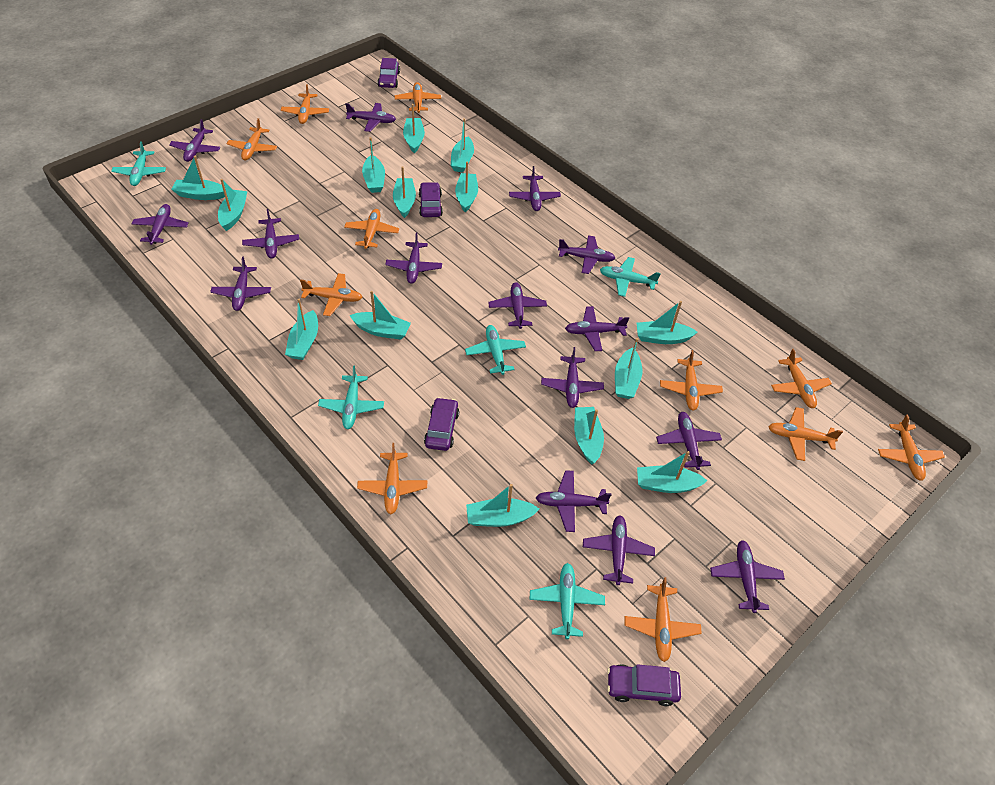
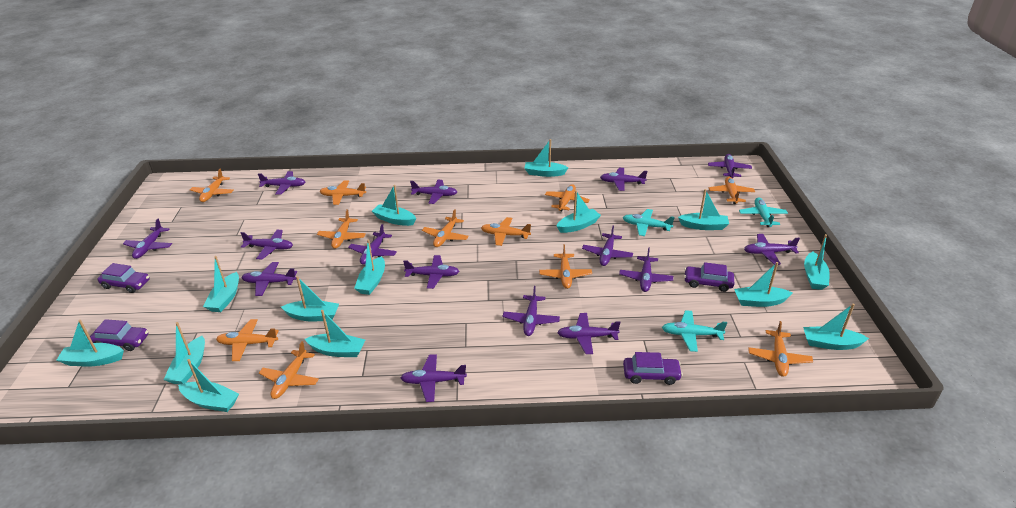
turquoise plane: [111,141,166,186] [318,366,384,429] [465,325,526,375] [530,563,605,639] [600,257,661,297] = 5 -> [623,209,675,236] [662,310,727,352] [739,197,788,227] = 3

